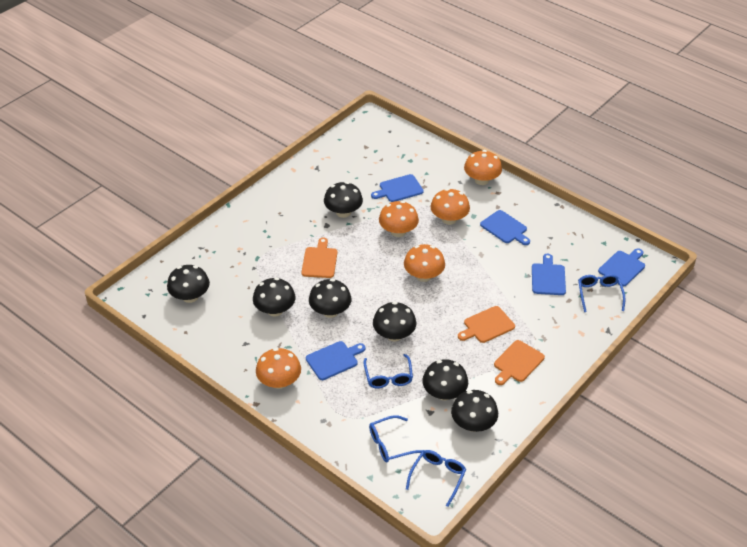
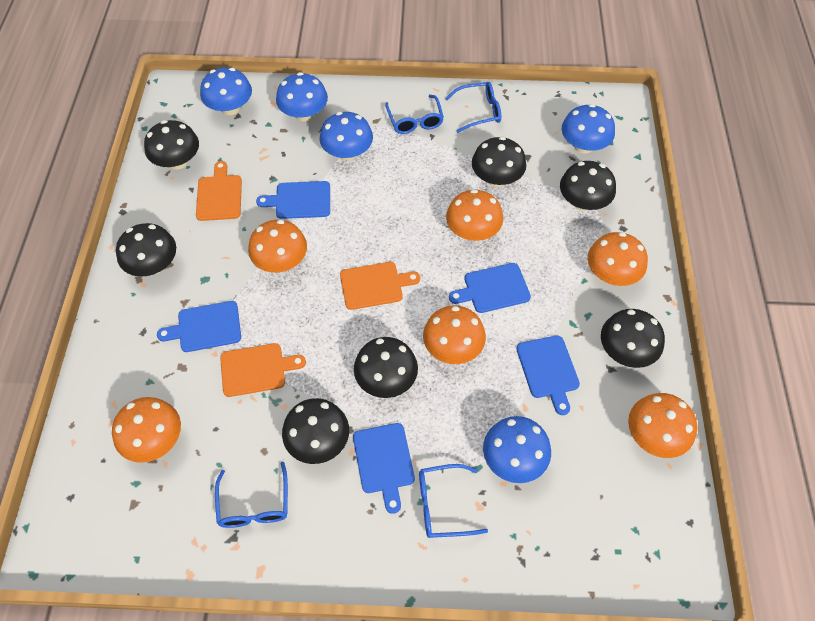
blue mushroom: none = 0 -> [200,67,252,115] [276,72,328,122] [320,112,373,161] [483,416,551,483] [562,104,615,154] = 5
orange mushroom: [256,348,301,389] [379,201,419,237] [404,244,445,282] [430,188,470,225] [464,150,502,185] = 5 -> [112,397,181,463] [248,220,307,273] [423,305,486,364] [446,189,503,241] [588,232,648,286] [628,393,697,458] = 6

